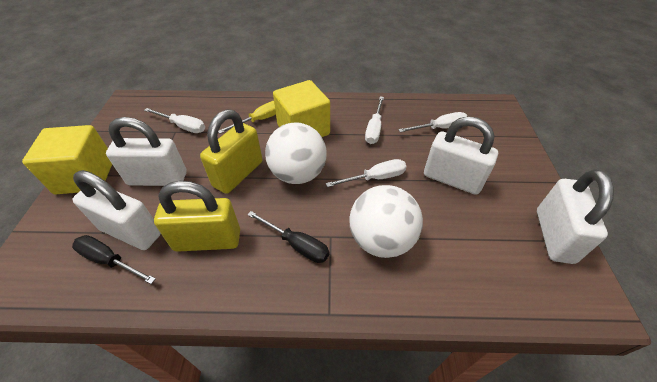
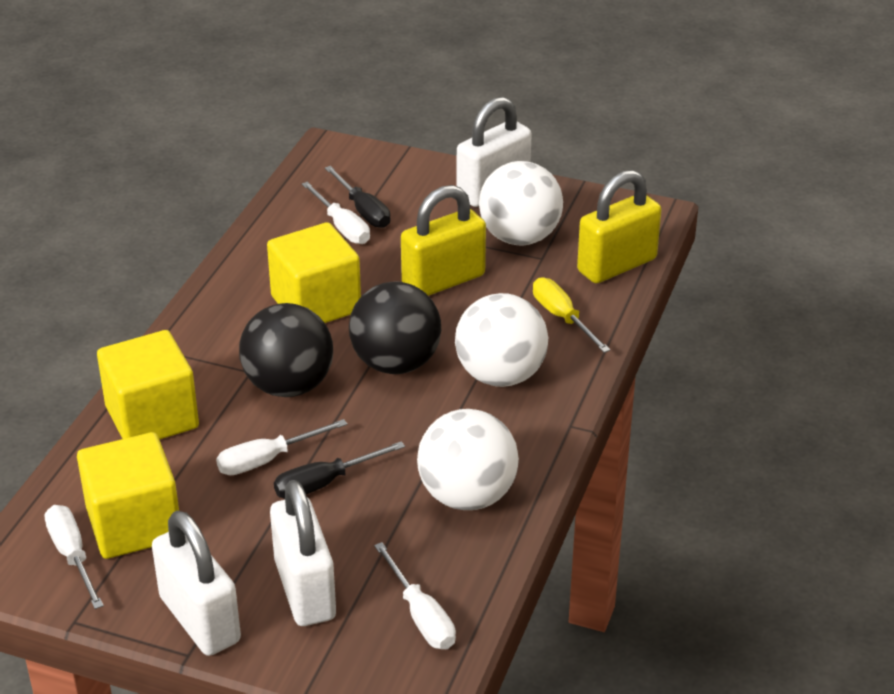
black ball: none = 0 -> [239,303,333,397] [349,282,441,374] = 2
white ball: [265,123,327,184] [349,185,423,258] = 2 -> [417,409,519,510] [455,293,548,387] [479,161,563,245] = 3
white padlock: [73,170,161,250] [106,117,187,186] [424,116,498,195] [537,169,614,264] = 4 -> [152,511,241,656] [270,480,336,626] [456,97,532,207] = 3
yellow cube: [22,125,112,194] [273,80,330,137] = 2 -> [77,432,179,559] [97,330,199,440] [267,222,361,323] = 3

